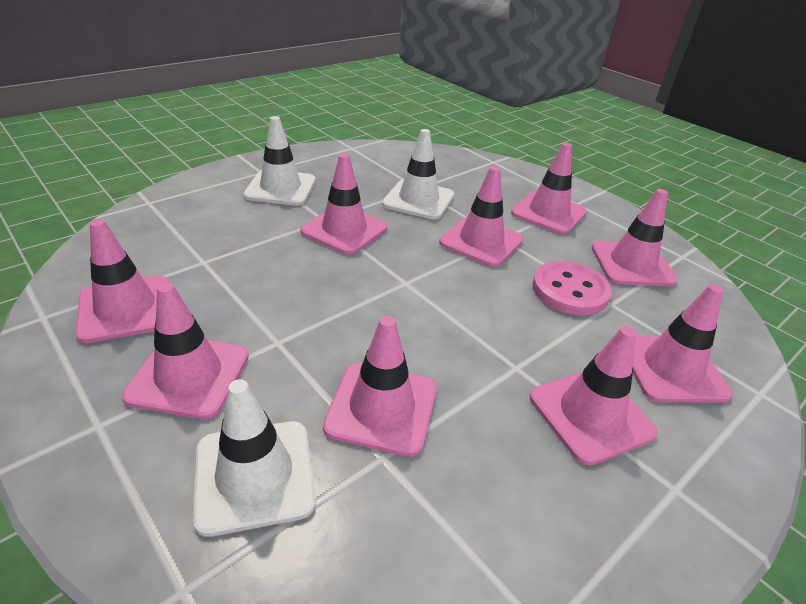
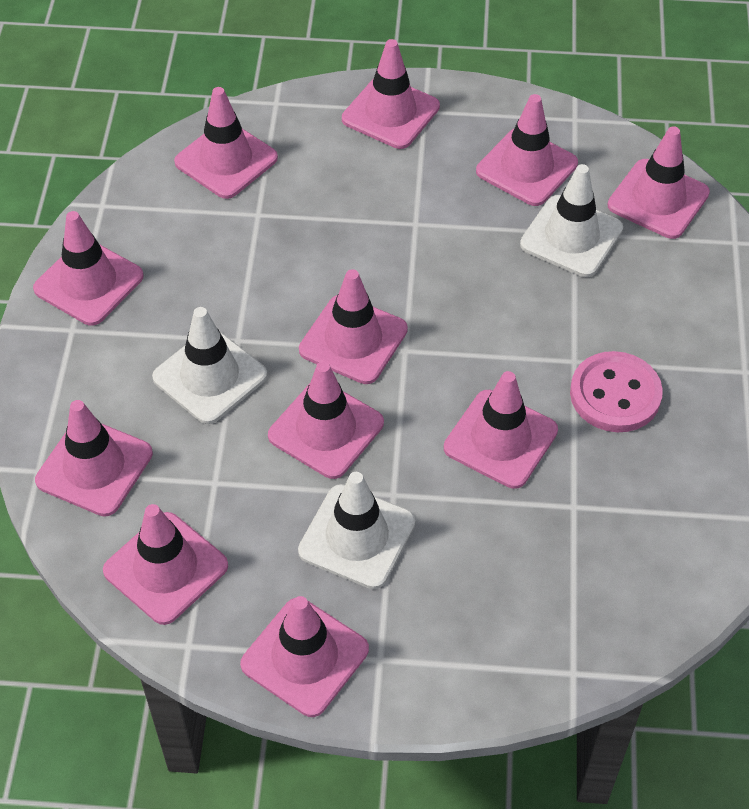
pink traffic cone: [75,219,169,343] [122,283,249,419] [300,153,387,255] [323,316,437,457] [439,166,523,267] [511,143,587,234] [530,326,658,465] [592,189,678,286] [633,284,733,403] = 9 -> [33,211,144,326] [35,400,153,517] [103,504,228,625] [174,87,278,199] [240,596,369,717] [268,361,384,479] [299,269,408,384] [342,39,440,149] [444,371,558,489] [476,94,578,206] [607,126,710,239] = 11

